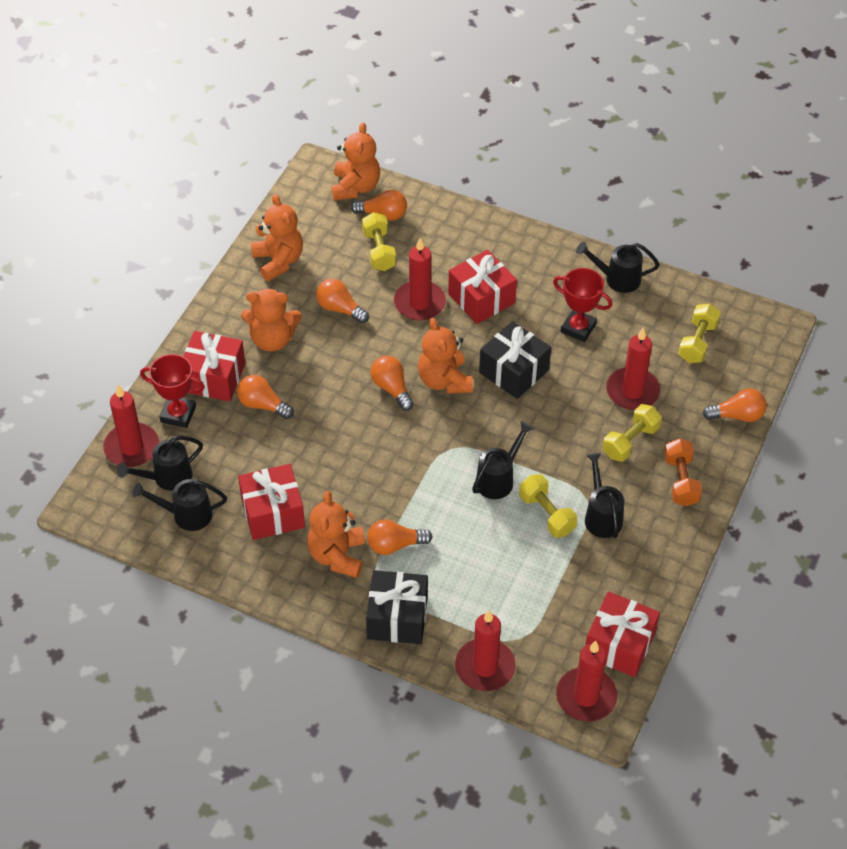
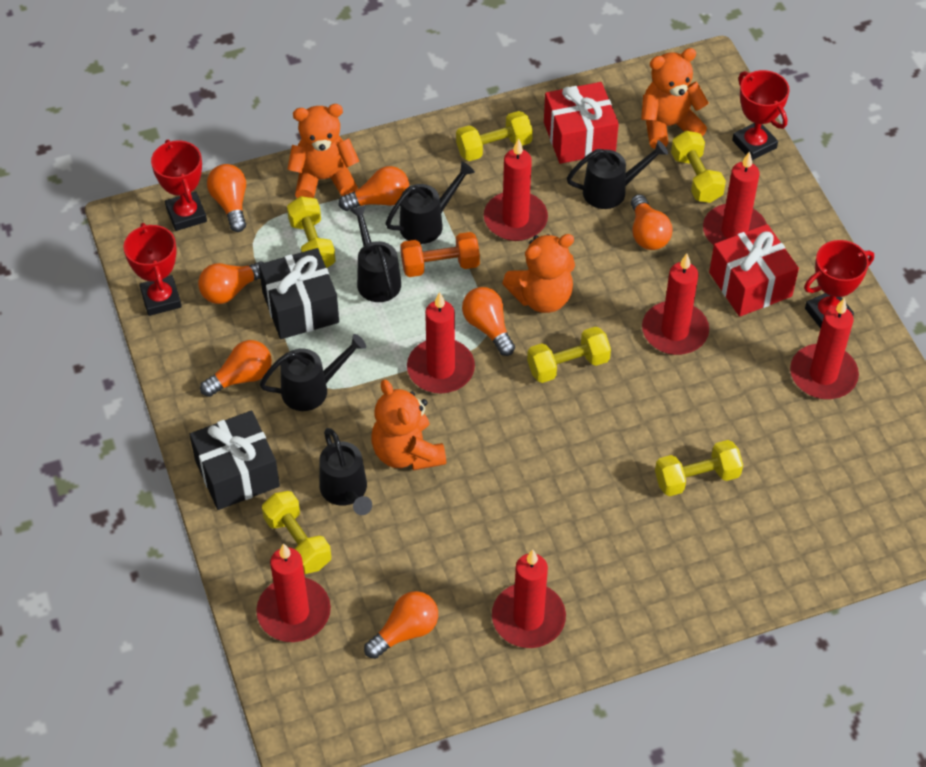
orange light bulb: [237,375,294,419] [316,279,369,323] [350,190,407,221] [367,520,433,555] [370,356,414,411] [703,388,767,422] = 6 -> [198,261,264,304] [200,340,272,397] [207,164,246,232] [339,166,409,211] [364,591,438,659] [462,287,515,356] [631,194,672,250] = 7
orange teddy bear: [241,288,302,352] [251,194,303,281] [307,491,365,578] [332,122,380,200] [418,318,473,394] = 5 -> [287,104,359,198] [371,380,446,471] [502,234,575,313] [641,48,709,149] = 4
red candle: [103,385,159,467] [394,238,446,321] [455,610,516,691] [556,641,617,722] [606,327,660,410] = 5 -> [256,543,331,642] [407,292,475,393] [484,138,548,241] [492,550,566,648] [642,254,709,355] [703,151,767,245] [790,298,859,399] = 7
red gift: [183,331,245,401] [238,464,305,540] [448,250,517,324] [585,592,660,677] = 4 -> [544,82,619,164] [709,224,799,317] = 2
red trophy: [140,354,205,428] [553,268,612,342] = 2 -> [123,223,182,316] [151,140,207,231] [732,70,790,160] [804,240,874,328] = 4
yellow dumbbell: [362,212,396,271] [519,474,577,538] [603,404,662,462] [678,304,721,363] = 4 -> [262,491,331,574] [287,196,336,268] [456,111,533,161] [527,327,611,383] [655,440,743,496] [671,131,726,203] = 6

